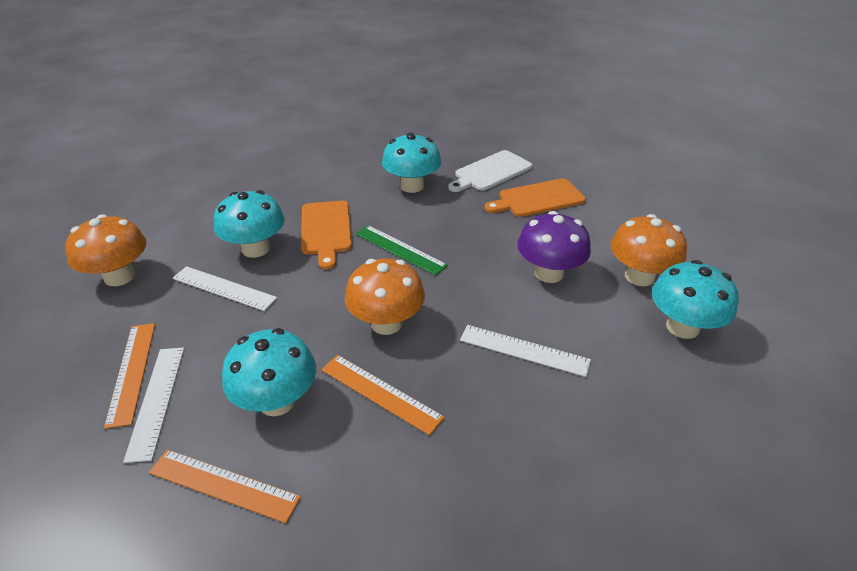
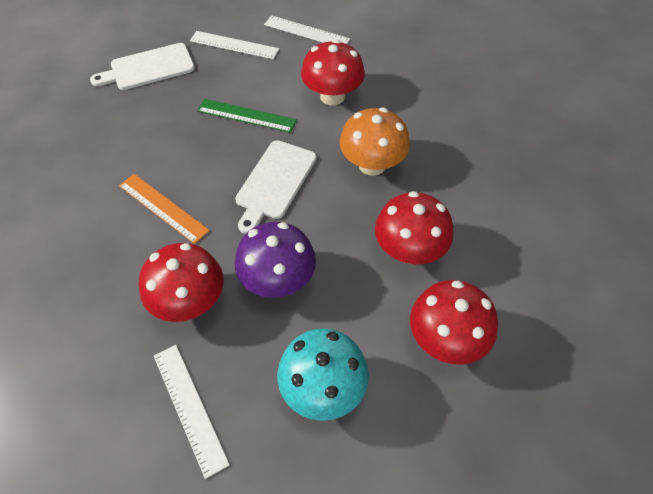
orange cutting board: [301,201,352,269] [484,178,586,217] = 2 -> none = 0
orange mushroom: [65,214,147,286] [345,259,425,335] [610,214,687,286] = 3 -> [340,108,410,176] = 1
orange ruler: [104,323,155,429] [149,449,301,523] [321,355,445,435] = 3 -> [119,174,210,244] = 1
red mushroom: none = 0 -> [139,243,223,322] [301,40,365,105] [375,191,453,264] [410,280,498,365] = 4
turquoise mushroom: [214,190,285,258] [222,328,316,416] [382,133,441,193] [652,260,739,339] = 4 -> [277,328,369,421] = 1
white cutting board: [448,150,532,192] = 1 -> [90,43,195,90] [235,140,317,234] = 2

